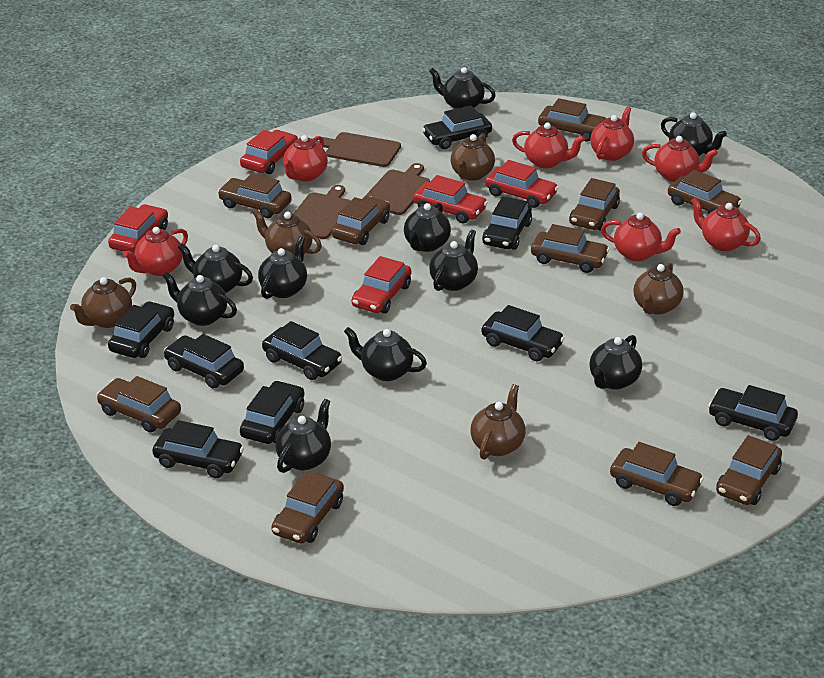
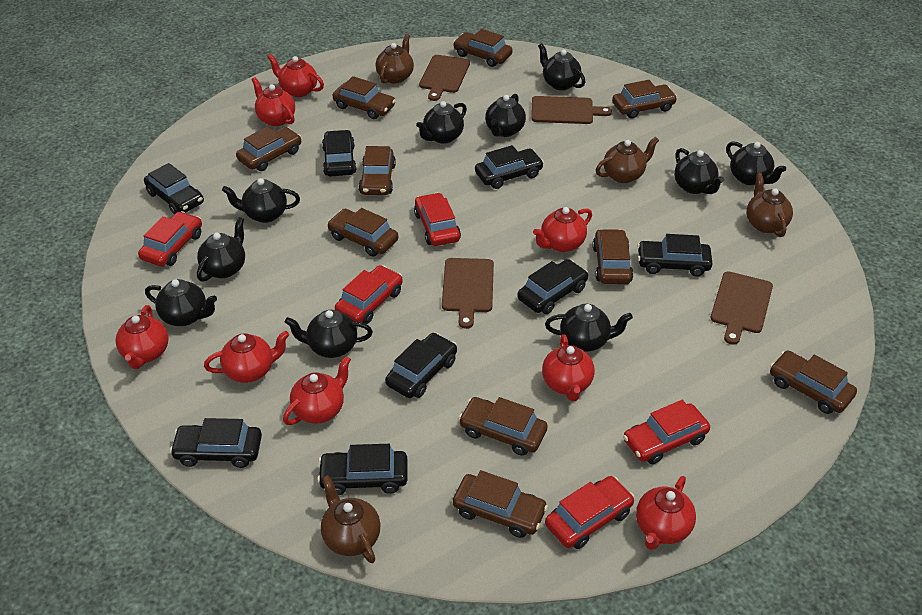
black car: [108,301,174,358] [152,420,244,478] [164,334,244,389] [240,381,304,444] [262,321,342,380] [422,106,492,149] [481,305,564,361] [482,196,532,250] [708,385,798,441] = 9 -> [144,163,204,214] [170,418,262,468] [317,444,407,495] [322,130,357,176] [385,333,457,398] [475,145,544,189] [517,259,588,314] [637,234,713,277] = 8
brown cutting board: [293,185,351,239] [316,132,401,167] [364,163,430,215] = 3 -> [419,55,470,101] [442,258,494,329] [531,96,612,124] [711,271,773,345] = 4
brown teapot: [70,277,136,328] [252,209,322,255] [451,134,495,181] [470,384,526,460] [634,262,683,315] = 5 -> [321,475,380,563] [376,34,414,83] [596,137,659,183] [746,173,793,237] = 4
red teapot: [123,227,188,276] [283,135,328,181] [512,122,585,168] [590,107,634,161] [601,213,681,261] [642,136,718,182] [691,198,761,251] = 7 -> [115,305,168,369] [204,331,289,383] [251,77,295,126] [268,54,324,97] [283,356,351,425] [533,207,592,252] [542,334,595,401] [636,476,696,550] = 8

